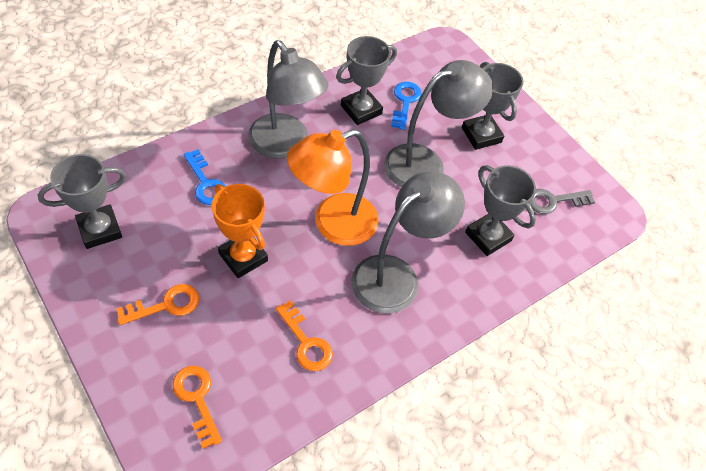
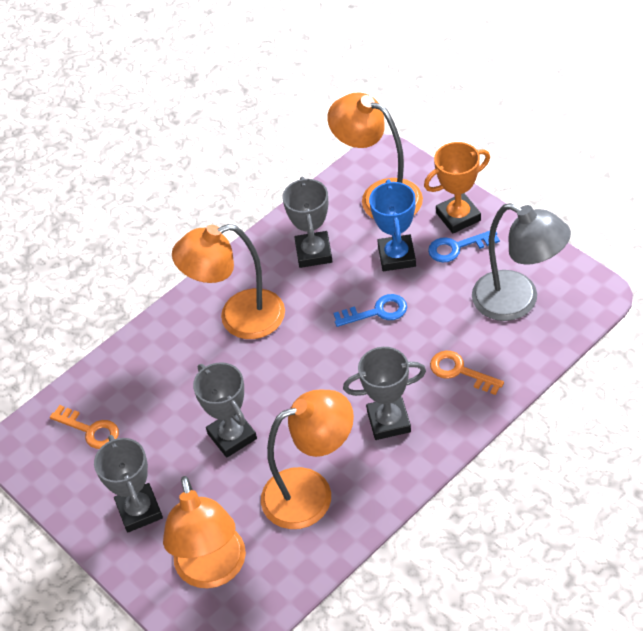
blue trophy: none = 0 -> [369,179,416,271] = 1
grey key: [530,189,595,214] = 1 -> none = 0
grey lamp: [248,40,328,159] [352,172,465,313] [384,60,493,187] = 3 -> [472,203,571,321] = 1
orange key: [117,284,199,325] [173,366,222,449] [276,300,333,371] = 3 -> [50,405,119,449] [430,351,504,395] = 2
orange lamp: [287,129,379,246] = 1 -> [163,476,246,588] [172,224,285,339] [261,390,354,529] [327,93,423,219] = 4

